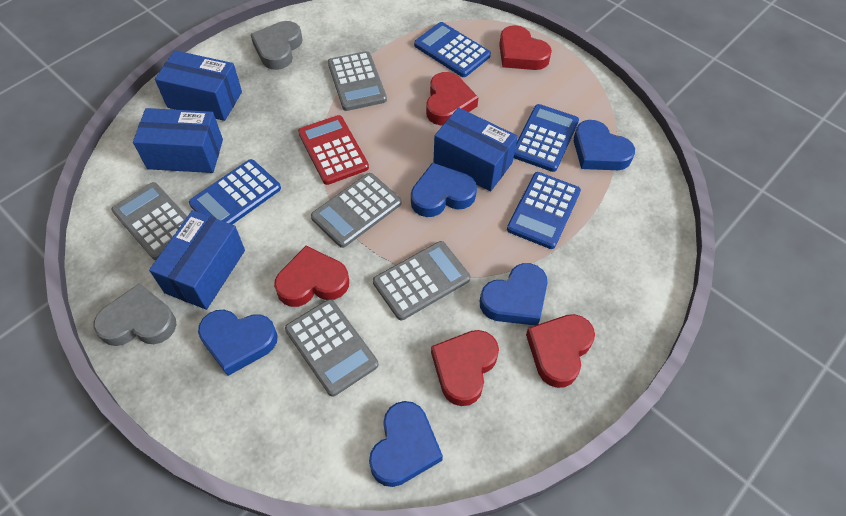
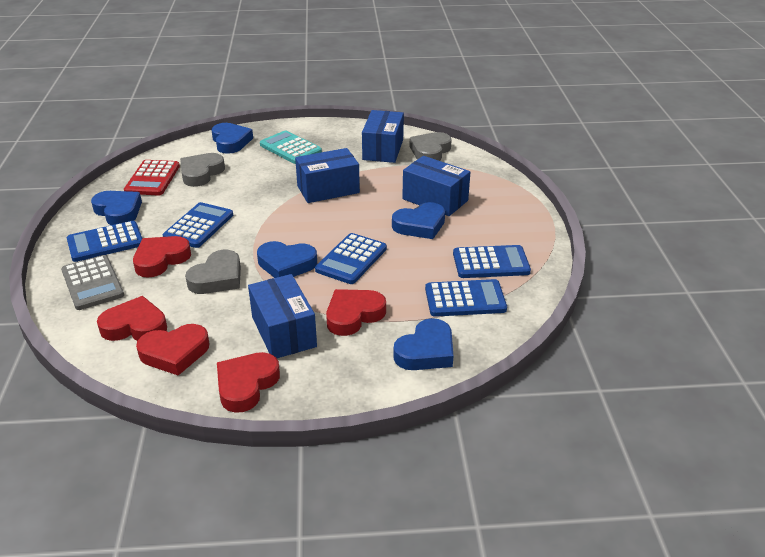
blue calculator: [189,159,281,225] [414,22,491,77] [507,172,581,249] [514,104,579,172] = 4 -> [67,221,143,262] [163,202,233,248] [315,233,387,284] [425,279,507,317] [453,245,531,278] = 5
grey calculator: [112,182,187,260] [285,299,379,396] [311,173,402,248] [328,51,387,111] [373,241,470,320] = 5 -> [61,255,124,310] = 1
grey heart: [94,283,176,346] [251,21,303,70] = 2 -> [180,153,225,187] [185,250,241,294] [410,132,452,161] = 3
turquoise calculator: none = 0 -> [260,130,322,164] = 1

